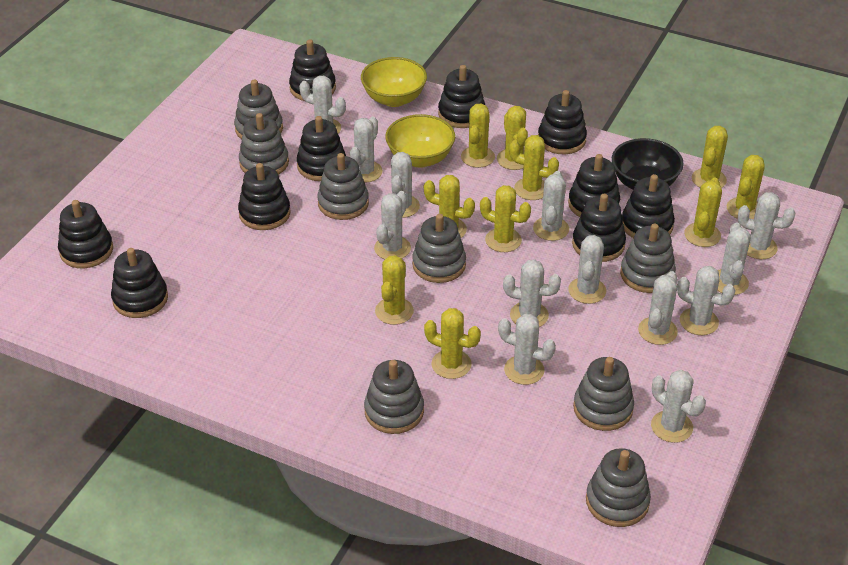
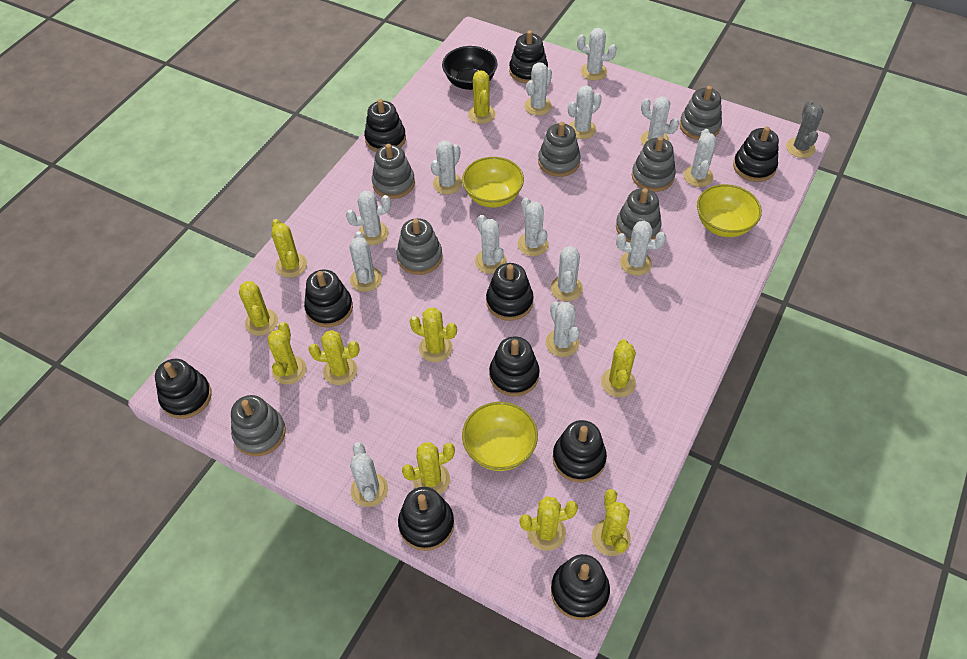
grey cactus: none = 0 -> [786,100,824,158] = 1
grey stacking toy: [234,79,283,140] [239,113,289,175] [317,153,369,220] [364,360,424,434] [412,214,466,283] [573,357,634,431] [586,448,651,527] [620,224,676,293] = 8 -> [231,395,286,456] [372,144,415,199] [397,218,442,275] [538,122,581,177] [616,188,662,242] [632,136,676,192] [680,86,722,140] = 7
white cactus: [299,76,346,133] [350,116,382,183] [374,191,411,259] [391,152,420,218] [498,314,556,385] [503,259,561,327] [533,171,569,241] [568,235,606,304] [638,271,678,345] [651,370,706,443] [677,266,735,335] [717,222,751,295] [738,192,796,259] = 13 -> [346,191,391,245] [349,231,382,292] [350,442,388,507] [431,140,462,194] [475,215,506,274] [518,198,549,256] [524,62,552,116] [545,301,580,357] [551,246,583,301] [568,85,602,139] [577,28,617,81] [616,221,666,276] [641,96,679,145] [683,129,717,187] = 14
yellow bowl: [361,57,427,107] [385,114,455,168] = 2 -> [462,157,524,208] [462,402,538,471] [697,184,762,237] = 3

